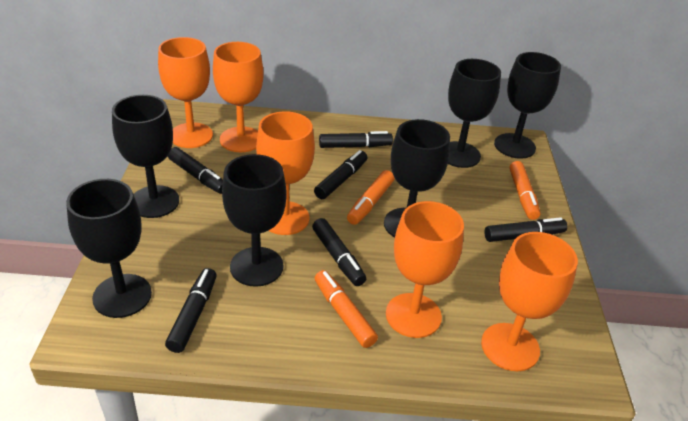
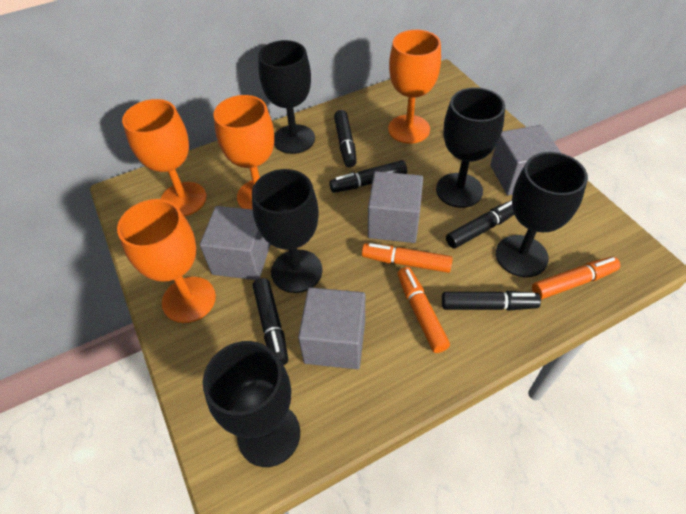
black goblet: [66,179,152,318] [112,95,179,218] [222,154,287,287] [384,119,450,237] [448,59,501,168] [494,52,561,159] = 6 -> [203,341,300,467] [252,169,322,293] [258,40,315,154] [436,87,505,208] [496,152,588,277] = 5
black marker: [165,268,217,353] [168,147,223,194] [312,218,366,286] [314,150,367,199] [319,131,393,148] [485,217,567,242] = 6 -> [253,278,288,365] [329,160,407,193] [334,110,357,167] [442,291,541,311] [446,200,514,249] = 5
grey cube: none = 0 -> [200,206,270,280] [298,287,365,369] [368,171,423,243] [490,125,561,195] = 4
orange goblet: [158,37,213,148] [213,42,264,152] [256,111,315,235] [386,201,464,338] [481,232,578,371] = 5 -> [117,199,216,323] [122,99,207,216] [214,95,274,210] [388,30,441,144] = 4

